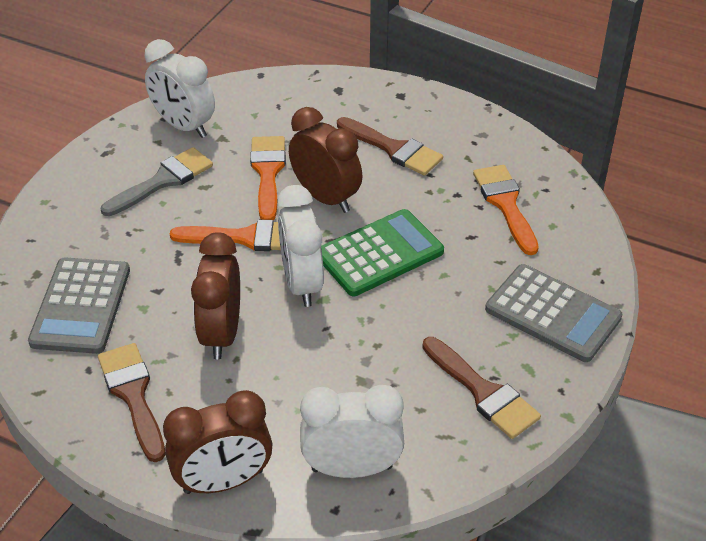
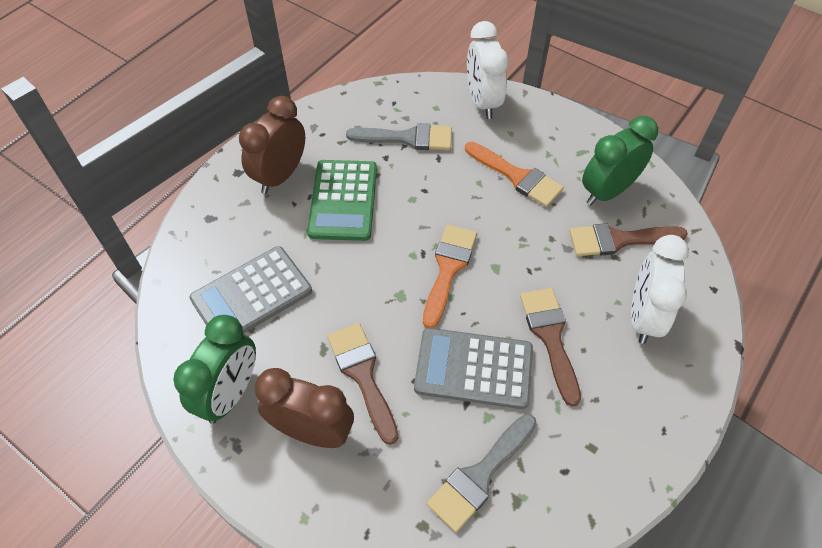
brown clock: [163,390,273,494] [191,233,240,359] [289,107,362,213] = 3 -> [239,96,305,194] [255,368,354,448] = 2
green clock: none = 0 -> [173,315,256,424] [582,116,658,205] = 2
grey brush: [101,147,213,216] = 1 -> [346,123,452,150] [427,414,537,532] = 2
orange brush: [170,220,281,251] [250,136,286,220] [473,165,539,255] = 3 -> [423,225,477,328] [465,142,564,207] = 2
white clock: [144,39,215,138] [277,185,324,307] [300,385,404,478] = 3 -> [467,21,509,119] [631,235,689,344] = 2

